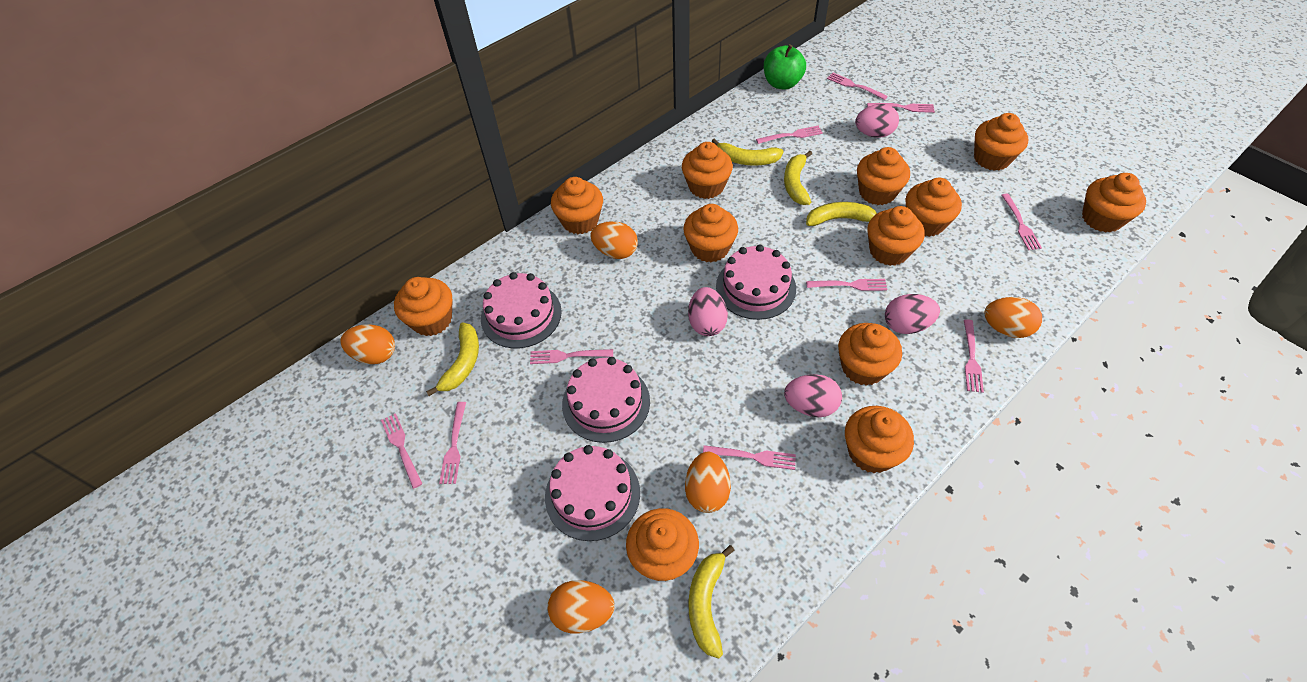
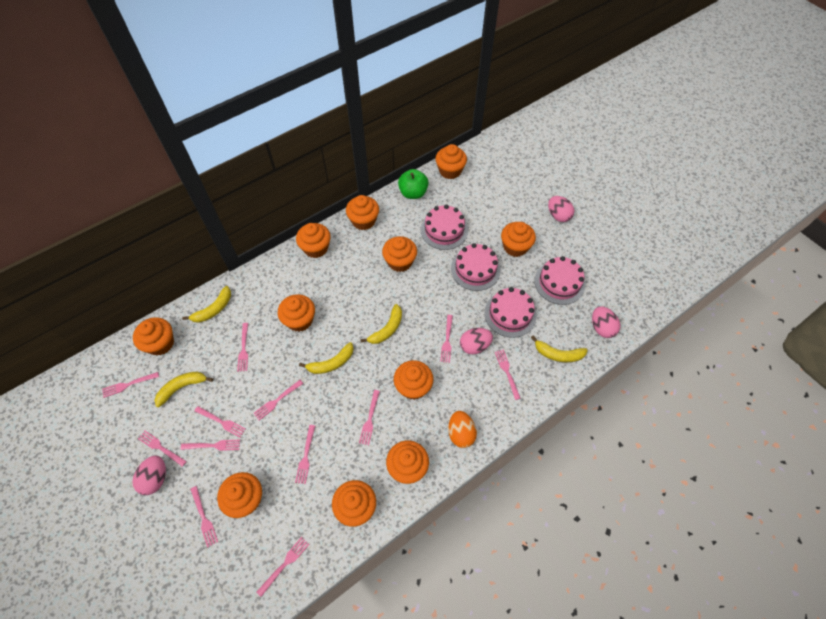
orange cupcake: [394,277,452,336] [551,177,603,234] [626,508,699,581] [682,142,733,199] [683,204,738,263] [838,323,902,386] [845,406,914,473] [857,147,910,205] [867,206,925,266] [906,178,962,237] [974,113,1029,171] [1082,173,1146,233] = 12 -> [133,317,174,356] [217,472,262,518] [278,294,315,332] [296,223,331,258] [332,480,376,527] [346,195,379,230] [382,236,417,272] [386,440,429,484] [394,360,433,400] [435,144,467,179] [501,222,536,257] = 11
orange egg: [340,324,395,364] [547,580,615,634] [590,221,638,259] [685,452,731,513] [984,297,1042,338] = 5 -> [448,411,477,448] = 1
pink fork: [381,413,422,489] [439,402,466,484] [530,349,613,364] [703,445,796,470] [756,126,823,144] [806,279,887,291] [827,73,888,100] [867,103,935,113] [964,319,984,393] [1001,194,1042,250] = 10 -> [102,372,159,398] [138,431,187,467] [180,440,240,451] [190,486,218,548] [194,406,246,437] [237,323,248,372] [253,380,303,420] [256,537,310,597] [295,425,315,484] [359,390,380,445] [440,315,453,363] [495,350,521,400] = 12

